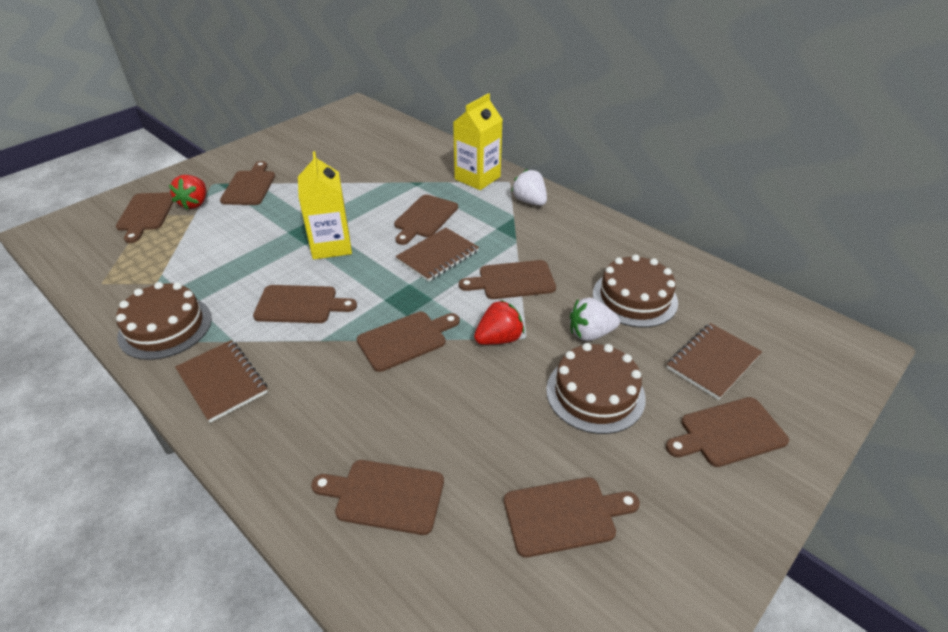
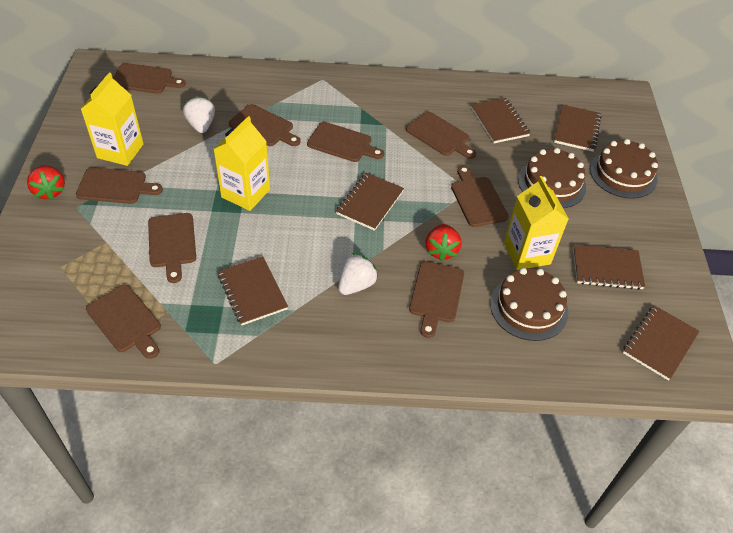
brown notebook: [175,340,268,423] [395,228,479,282] [667,323,762,400] = 3 -> [218,256,288,325] [336,173,404,231] [471,98,530,143] [554,105,601,152] [573,245,645,290] [623,305,700,381] = 6
yellow carton: [298,151,352,259] [453,93,503,190] = 2 -> [81,73,144,166] [213,116,270,211] [504,176,569,270] = 3

